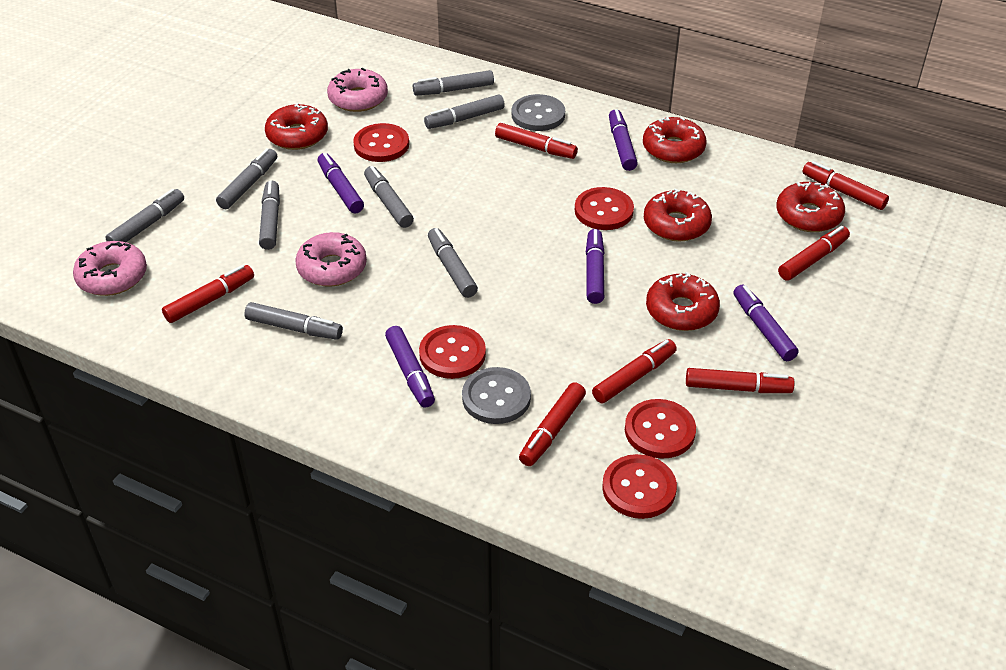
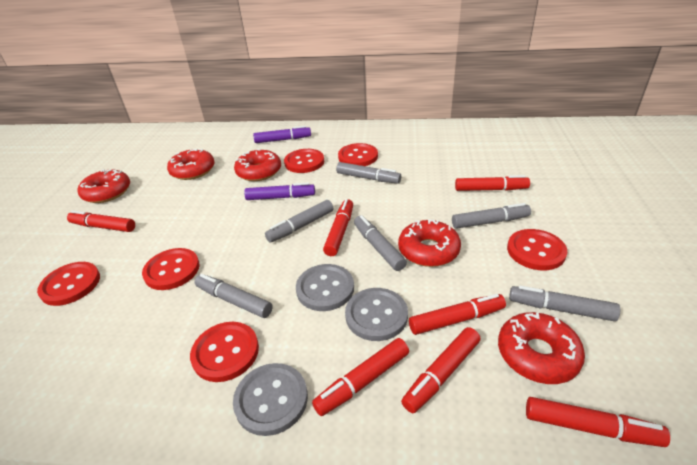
grey button: [462,367,531,424] [512,94,565,131] = 2 -> [233,363,308,436] [296,264,354,311] [345,288,408,341] = 3
grey marker: [105,189,184,242] [216,148,277,209] [244,302,343,340] [259,181,280,250] [364,166,414,228] [413,70,494,95] [424,95,505,129] [428,228,478,298] = 8 -> [195,274,273,318] [265,200,334,242] [336,162,401,184] [354,215,407,271] [452,203,531,229] [509,286,620,321] = 6
pink donut: [73,241,147,296] [295,232,367,287] [327,68,388,112] = 3 -> none = 0
purple marker: [318,153,364,213] [385,326,435,408] [586,229,605,304] [609,109,638,171] [733,284,799,361] = 5 -> [244,182,315,200] [253,126,311,143] = 2
red button: [353,123,409,162] [419,325,486,379] [575,187,634,230] [602,454,677,519] [625,399,696,459] = 5 -> [37,262,100,306] [142,248,200,290] [190,322,259,382] [284,149,324,173] [338,143,378,166] [507,229,567,270] = 6

